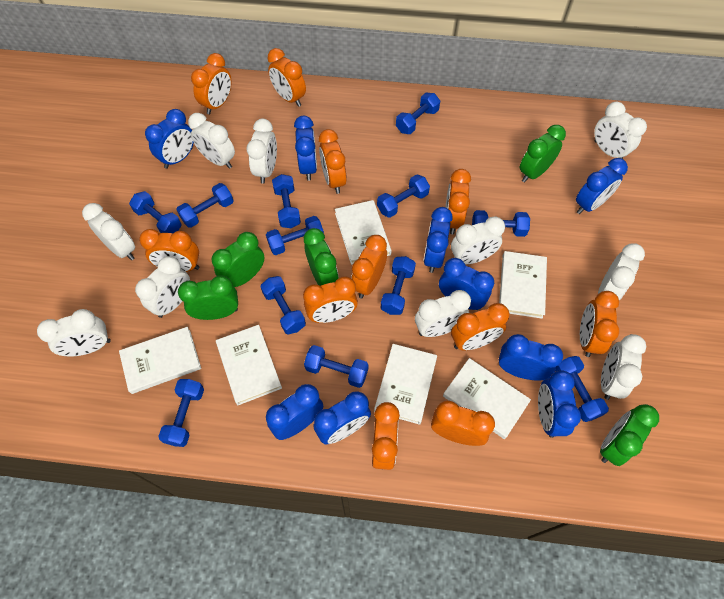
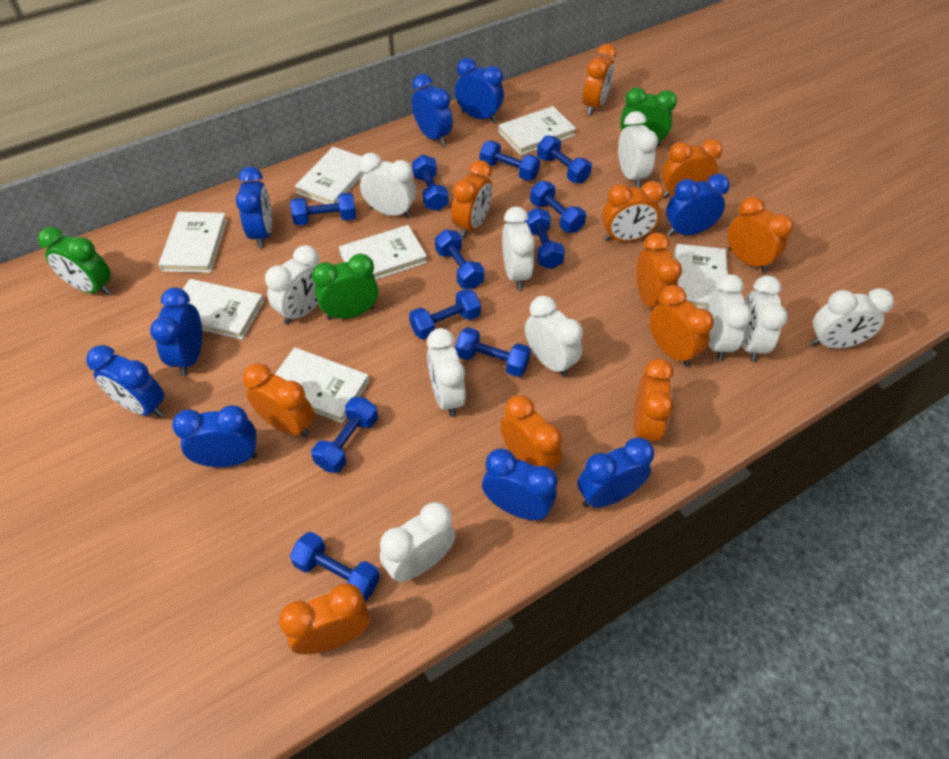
blue dumbbell: [129,191,182,233] [158,379,204,447] [176,183,234,228] [260,276,306,334] [266,216,324,255] [272,174,301,228] [304,345,369,388] [377,174,430,218] [381,256,416,315] [396,93,440,134] [472,210,530,237] [555,356,609,422] = 12 -> [290,193,356,225] [290,532,380,601] [311,397,378,473] [409,289,481,340] [412,155,448,211] [435,229,484,289] [455,327,531,377] [480,141,540,181] [524,208,565,269] [530,181,586,233] [537,135,592,183] = 11
green clock: [178,275,238,320] [211,232,265,287] [304,228,339,286] [520,125,566,183] [600,404,659,466] = 5 -> [37,227,111,296] [312,253,378,320] [620,87,677,147] = 3
white book: [119,327,201,394] [216,325,282,405] [335,200,392,265] [374,344,437,425] [443,358,531,439] [499,251,547,319] = 6 -> [159,212,227,273] [183,279,264,340] [275,347,369,423] [295,147,364,204] [339,225,427,280] [498,106,576,155] [675,244,728,309] = 7

